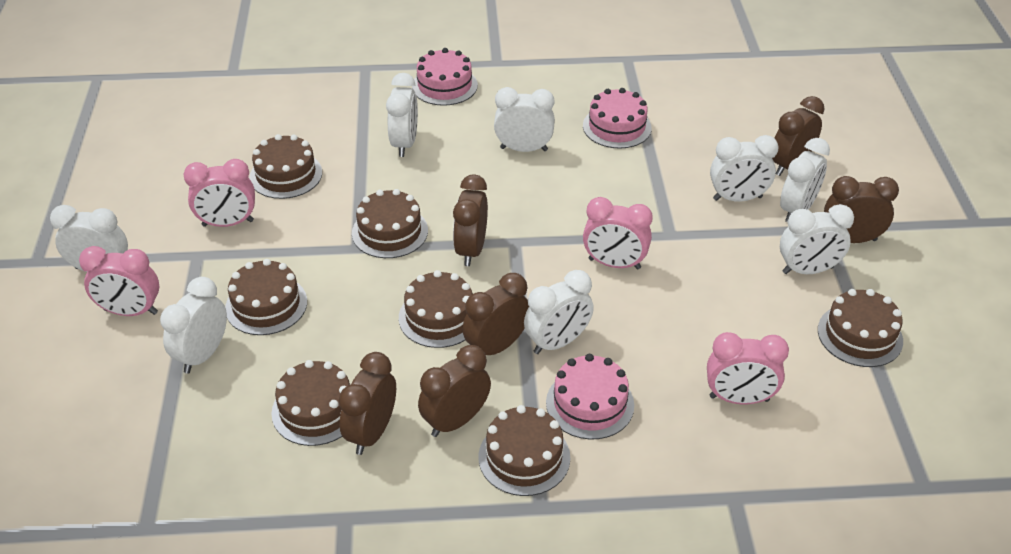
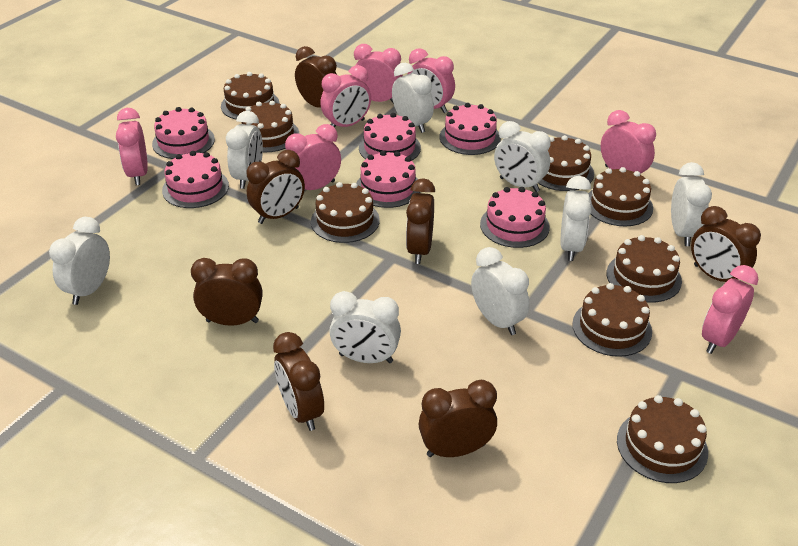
brown cake: [225,259,307,335] [249,134,322,199] [272,360,350,446] [352,189,428,258] [399,270,473,348] [478,405,570,496] [818,289,903,367] = 7 -> [221,72,280,119] [242,101,299,152] [311,182,380,243] [538,135,594,191] [572,283,652,357] [588,167,653,226] [607,235,682,303] [617,395,708,483] = 8
brown clock: [339,352,396,455] [418,345,491,437] [453,174,488,266] [462,273,529,355] [772,96,824,176] [824,176,899,243] = 6 -> [191,258,263,326] [247,150,305,224] [273,332,324,431] [295,46,337,108] [406,178,435,264] [418,380,497,457] [691,206,761,282] = 7
pink cake: [412,48,478,106] [546,354,634,440] [583,88,652,149] = 3 -> [152,107,215,159] [162,151,229,208] [356,151,420,208] [359,113,421,160] [439,103,501,155] [480,187,550,248] = 6
pink clock: [79,246,159,316] [183,159,255,227] [583,197,653,270] [707,332,789,404] = 4 -> [116,108,148,185] [285,124,341,190] [320,65,371,128] [354,44,403,104] [408,48,455,113] [601,110,656,174] [702,265,758,354] = 7

